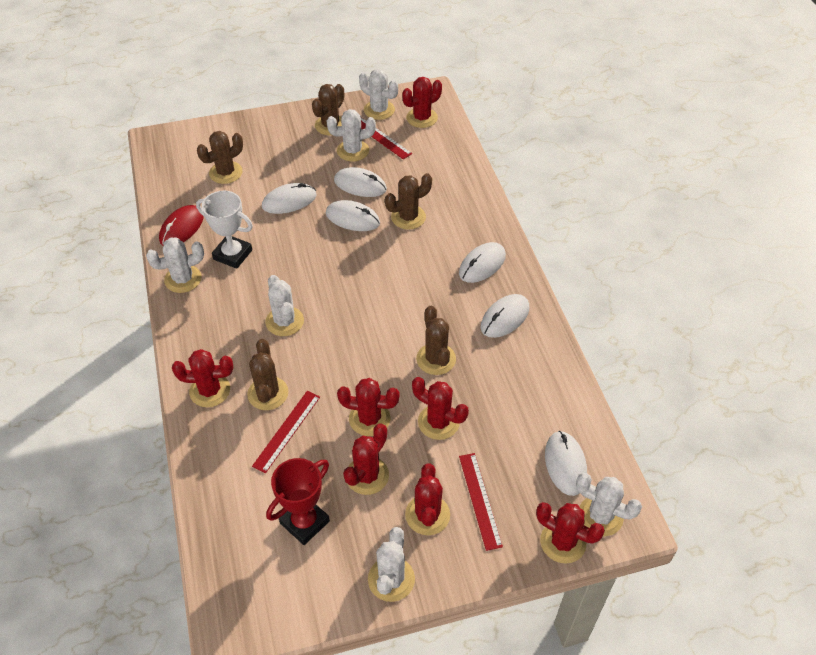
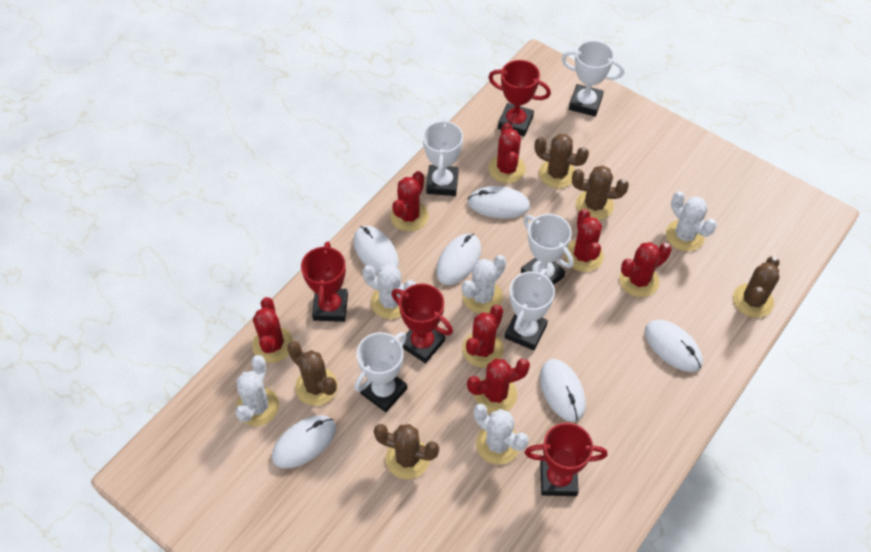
red mouse: [159,205,204,245] = 1 -> none = 0
red ruler: [252,391,320,473] [361,117,412,160] [459,453,503,551] = 3 -> none = 0
red trophy: [266,458,330,545] = 1 -> [301,242,348,322] [391,284,453,363] [488,60,551,136] [525,423,608,496] = 4
white cactus: [146,237,204,293] [265,275,304,336] [327,109,376,162] [359,69,398,120] [368,527,415,602] [576,473,642,536] = 6 -> [235,355,279,426] [362,264,416,319] [462,255,506,314] [474,404,529,465] [666,191,717,251] = 5
white trophy: [196,191,253,269] = 1 -> [354,332,407,412] [423,118,463,196] [505,269,555,350] [521,214,574,285] [562,40,624,116] = 5

